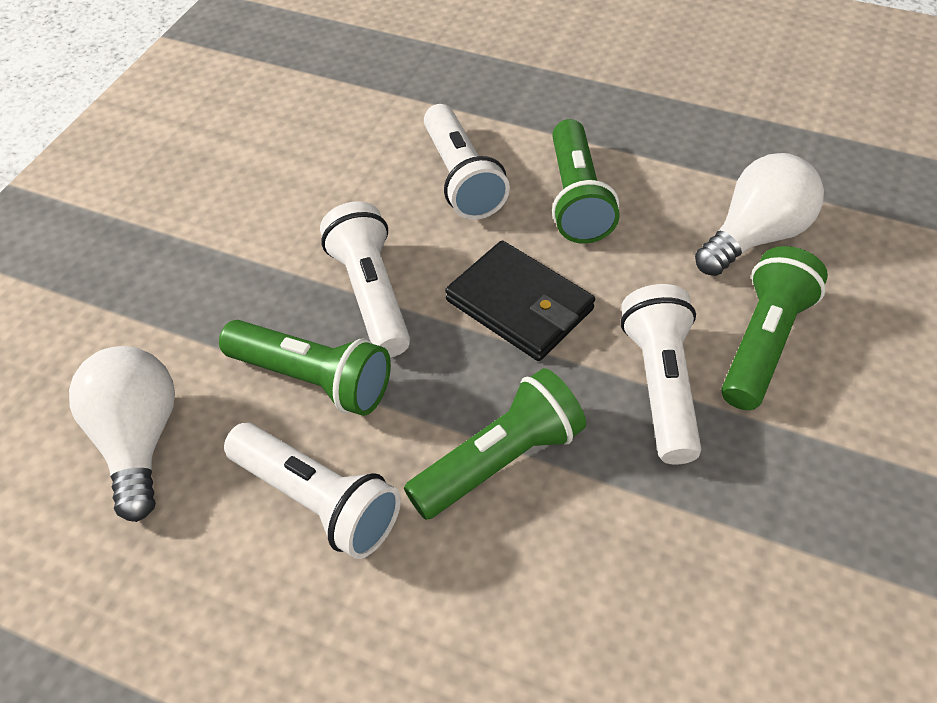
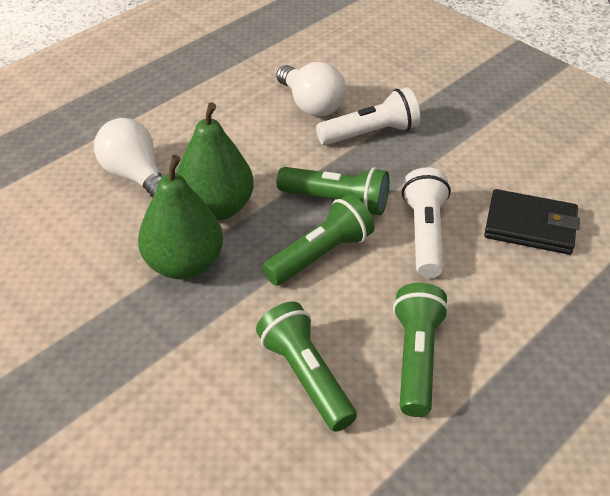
green pear: none = 0 -> [138,155,223,279] [176,102,254,221] = 2
white flashlight: [224,423,401,559] [320,201,410,357] [424,104,510,220] [621,284,701,465] = 4 -> [316,87,420,145] [402,168,451,278] = 2

